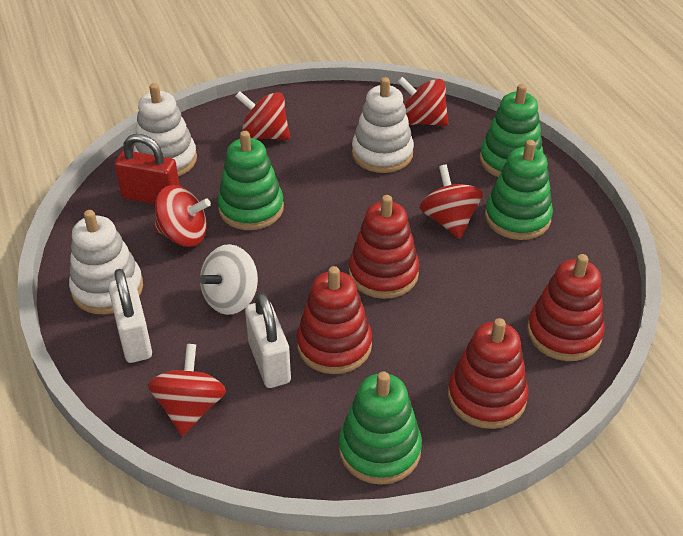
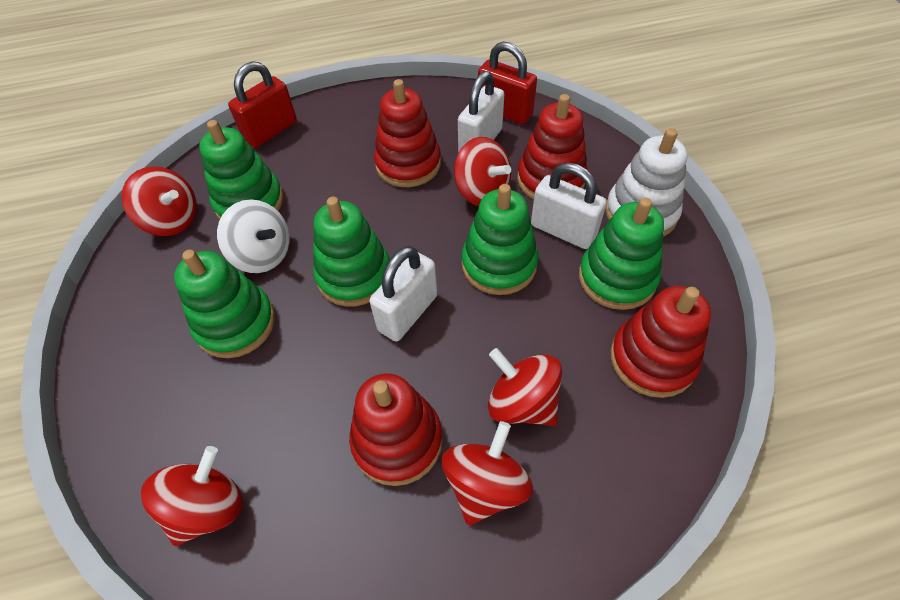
green stacking toy: [217,131,284,230] [339,371,422,485] [480,84,543,177] [485,140,553,240] = 4 -> [174,250,275,358] [199,120,284,220] [313,197,390,307] [462,184,539,295] [579,198,664,310] = 5
red padlock: [115,134,180,204] = 1 -> [228,61,297,148] [478,42,537,124] = 2
white padlock: [108,269,152,363] [245,292,291,388] = 2 -> [369,246,438,342] [458,71,504,152] [531,163,607,249] = 3
white stacking toy: [69,210,143,314] [133,83,197,177] [352,77,414,173] = 3 -> [605,128,688,237] = 1

